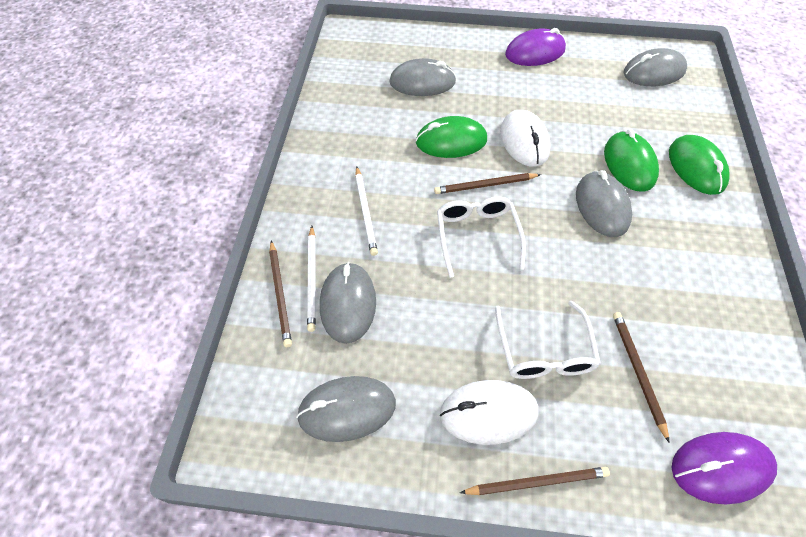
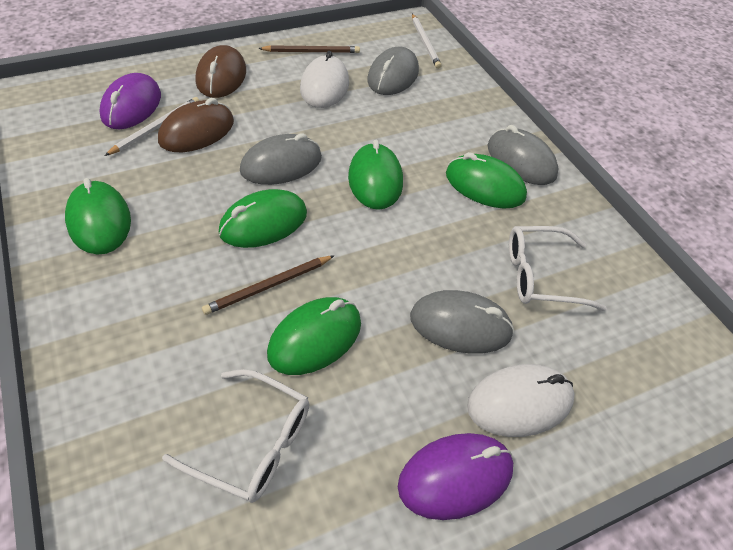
brown mouse: none = 0 -> [158,98,234,152] [196,45,246,98] = 2
brown pencil: [269,240,292,347] [434,173,541,194] [460,467,610,495] [613,312,669,442] = 4 -> [202,255,335,315] [258,45,360,53] = 2
green mouse: [416,116,487,158] [604,129,659,192] [669,135,730,195] = 3 -> [65,178,131,255] [219,189,307,248] [267,297,361,375] [348,140,403,210] [446,152,527,209] = 5
grey mouse: [296,376,396,442] [320,262,376,344] [389,58,456,96] [576,170,632,237] [623,48,687,86] = 5 -> [240,133,322,185] [367,47,419,95] [410,290,515,354] [488,125,559,185] = 4

